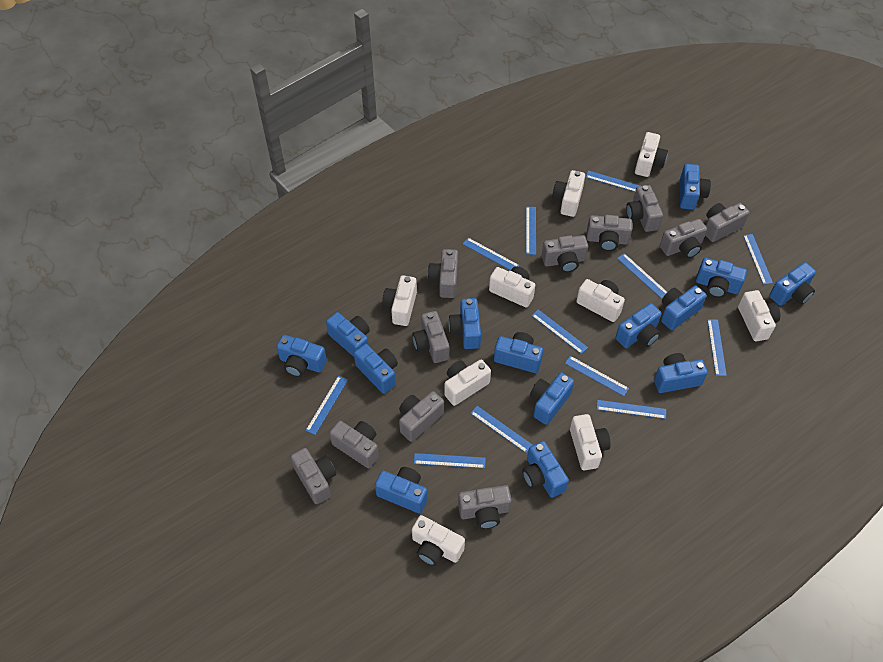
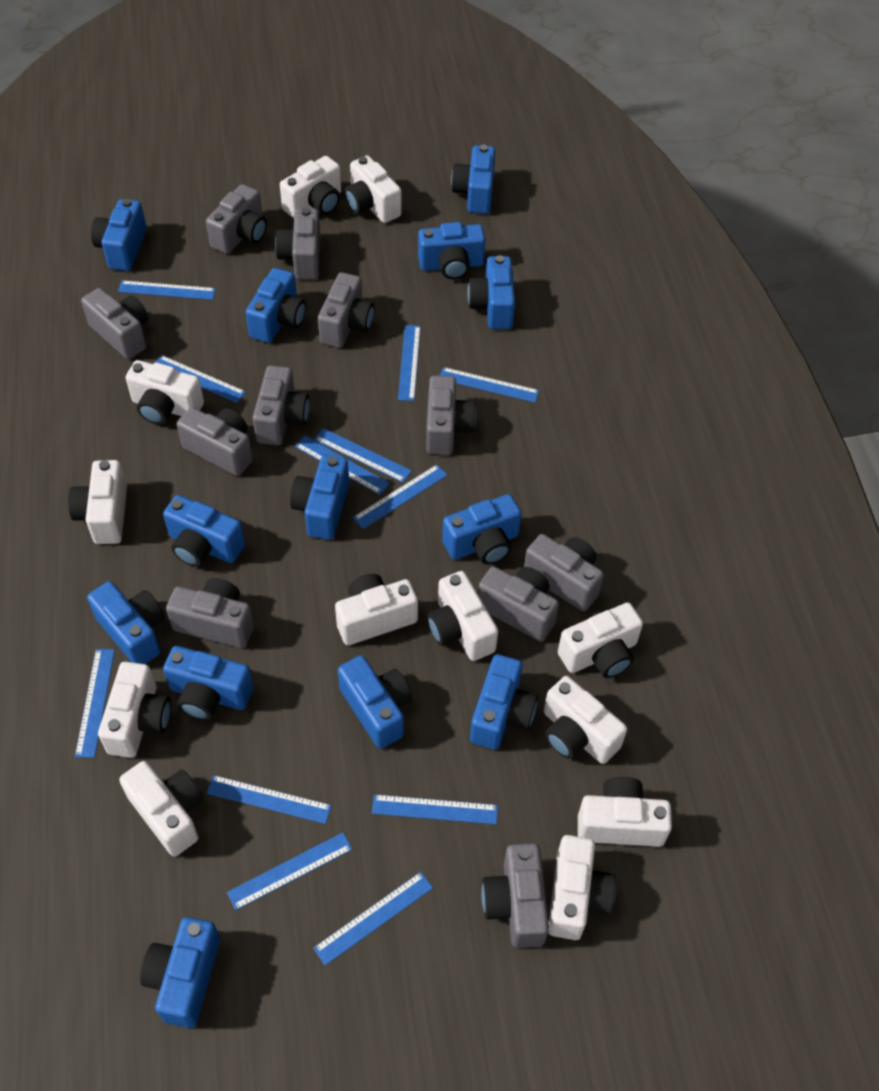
blue camera: [276,335,327,377] [326,312,370,357] [354,344,398,394] [375,467,428,514] [448,298,481,349] [494,332,543,373] [522,441,569,498] [530,372,574,425] [615,303,662,348] [654,353,708,393] [661,285,707,330] [680,164,711,210] [696,258,747,298] [769,262,816,306] = 14 -> [87,581,165,664] [91,199,147,271] [140,917,220,1028] [163,495,245,567] [163,646,254,720] [246,268,306,343] [290,455,349,540] [338,655,413,749] [418,222,486,280] [442,494,522,565] [451,145,495,214] [467,255,515,329] [470,654,538,750] = 13
white camera: [382,275,417,326] [412,515,465,566] [444,360,491,406] [489,267,535,307] [552,170,585,217] [570,414,611,471] [577,279,625,322] [635,132,668,177] [738,290,780,342] = 9 -> [68,460,127,544] [98,662,171,758] [119,761,204,857] [126,360,204,425] [280,156,341,218] [335,574,418,645] [344,155,402,223] [427,571,498,661] [544,676,627,764] [548,835,616,940] [558,603,643,678] [578,777,672,847] = 12

